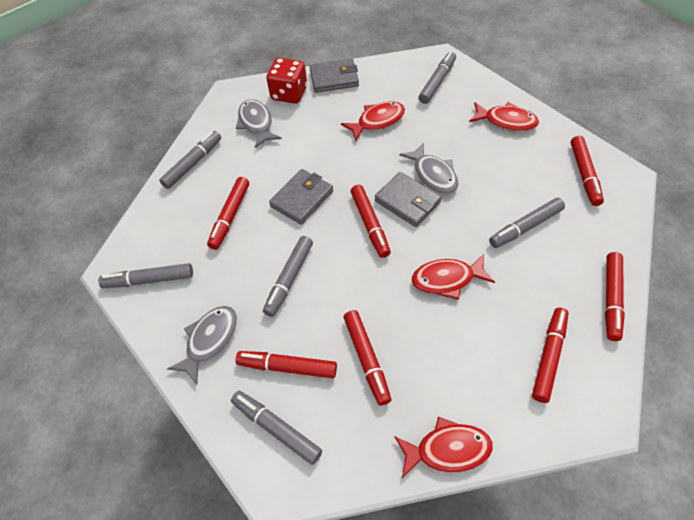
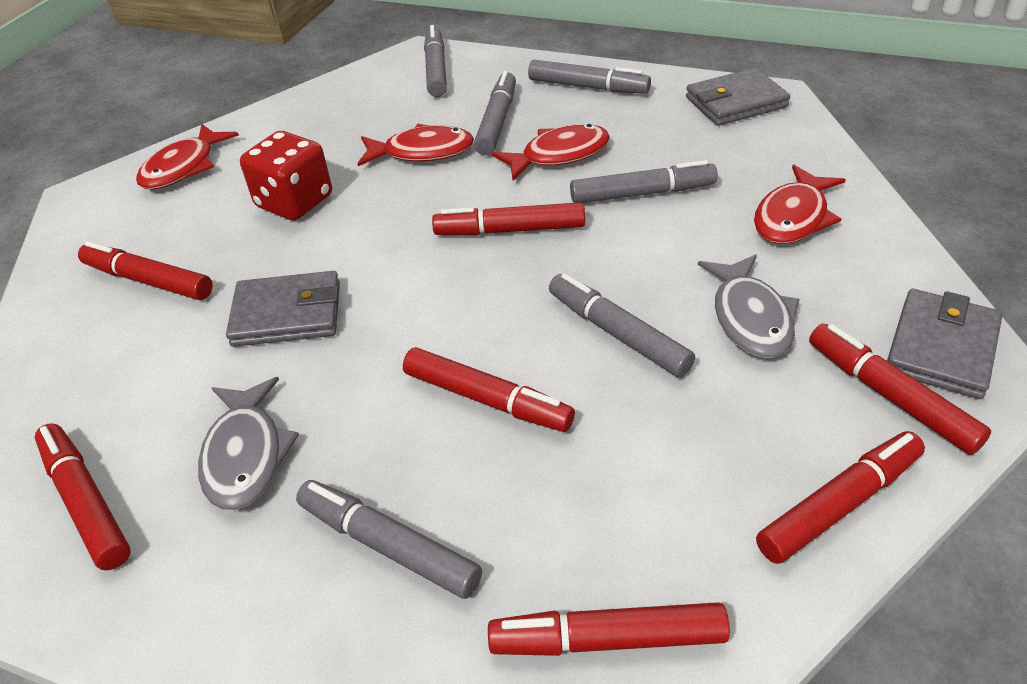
grey fish: [167,306,237,385] [236,99,282,148] [399,142,458,194] = 3 -> [198,377,299,510] [698,254,800,358] = 2

